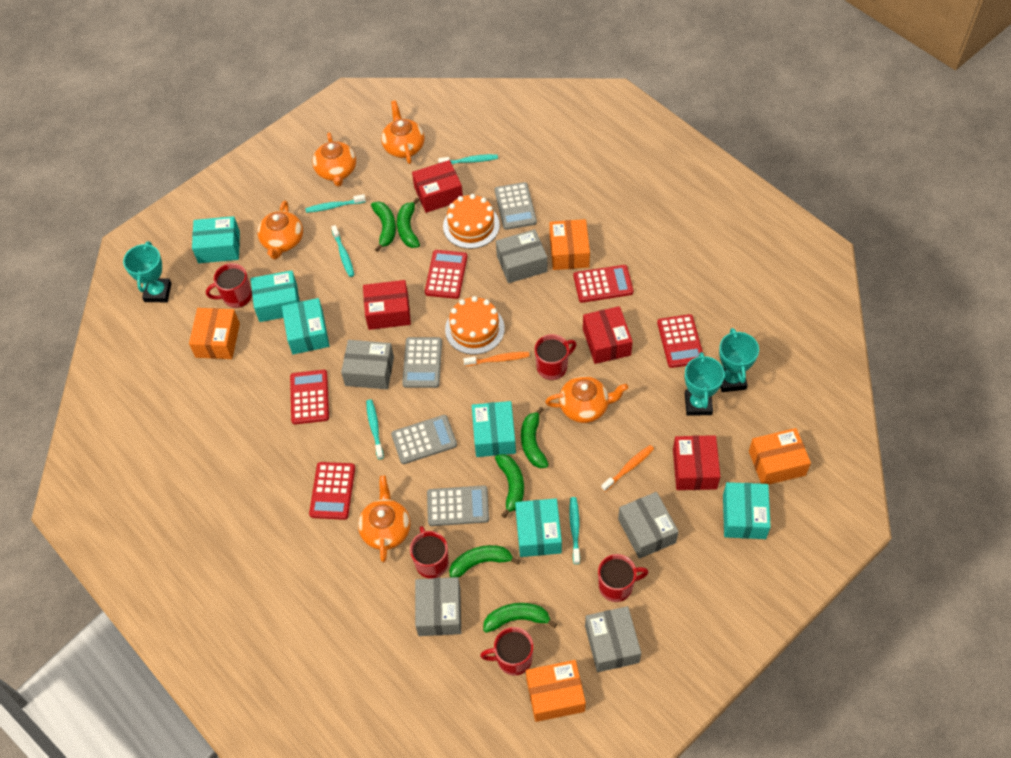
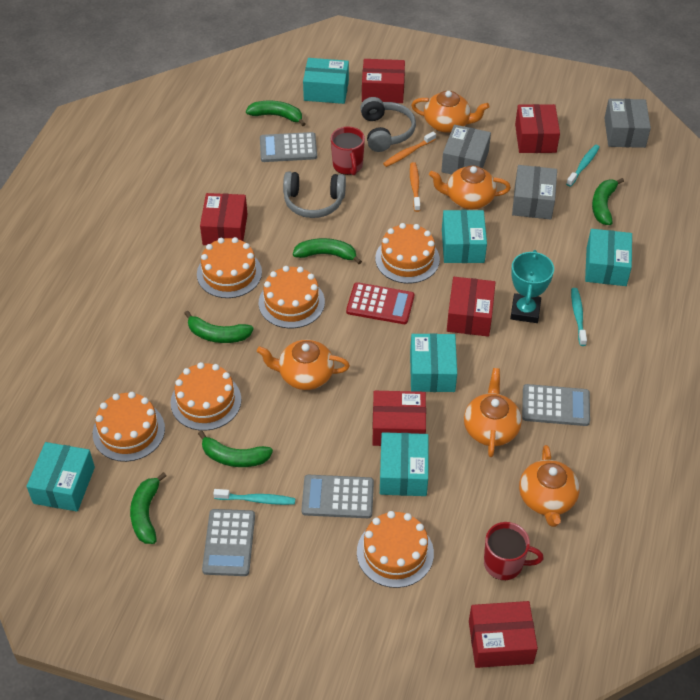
grey box: [341,340,394,389] [415,577,461,636] [496,229,547,283] [585,606,641,672] [618,492,679,559] = 5 -> [441,125,491,174] [512,165,557,220] [604,99,651,148] = 3
grey headphones: none = 0 -> [283,172,346,218] [360,97,416,152] = 2
orange box: [189,308,240,359] [526,660,586,722] [550,219,590,270] [749,428,811,485] = 4 -> none = 0
orange cake: [443,194,500,249] [445,296,505,355] = 2 -> [93,392,165,462] [171,362,242,431] [197,237,262,298] [259,266,325,328] [357,511,434,588] [375,223,440,283] = 6
red box: [363,280,411,330] [412,160,463,213] [583,306,633,364] [673,435,720,490] = 4 -> [200,193,247,245] [362,59,405,103] [372,391,426,446] [447,277,496,337] [469,601,538,668] [515,104,560,153] = 6
red calculator: [290,370,329,424] [309,462,355,520] [425,250,467,299] [574,265,633,303] [657,314,703,368] = 5 -> [346,282,414,324] = 1
red mug: [206,263,252,308] [410,526,449,579] [480,627,533,676] [535,334,576,380] [598,554,649,602] = 5 -> [331,127,365,175] [484,522,544,580] = 2
turquoise toothbrush: [305,194,366,213] [331,225,354,277] [366,400,384,459] [438,154,498,164] [569,497,580,564] = 5 -> [213,489,295,505] [566,145,600,187] [571,288,587,346] = 3
turquoise trophy: [123,241,172,302] [685,352,725,416] [719,328,759,392] = 3 -> [510,250,554,323] = 1

